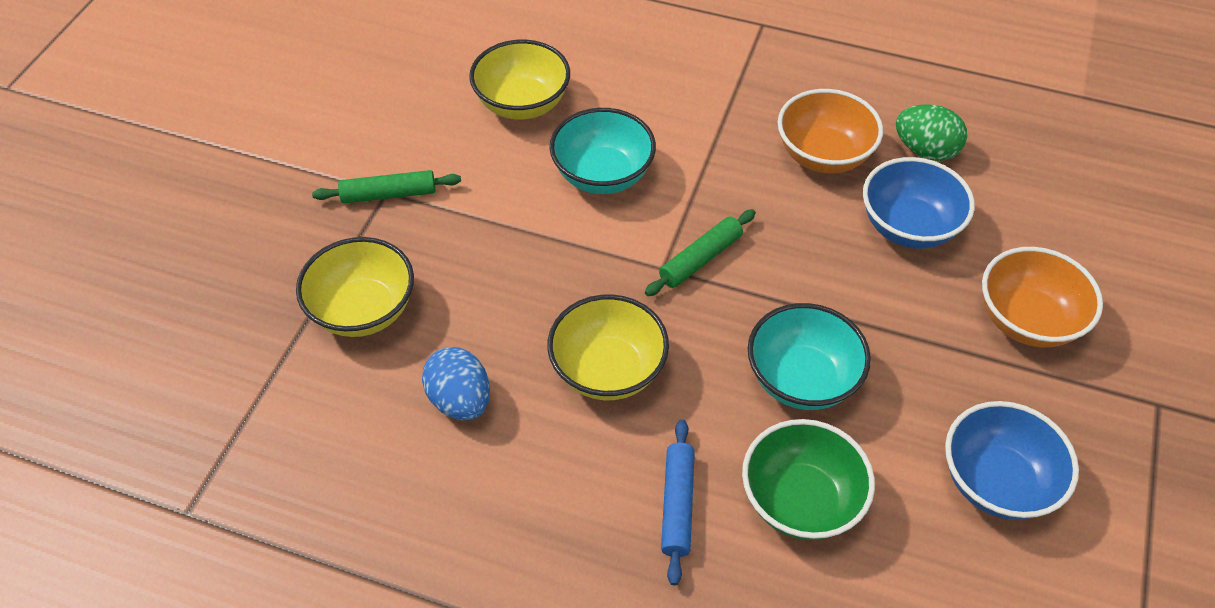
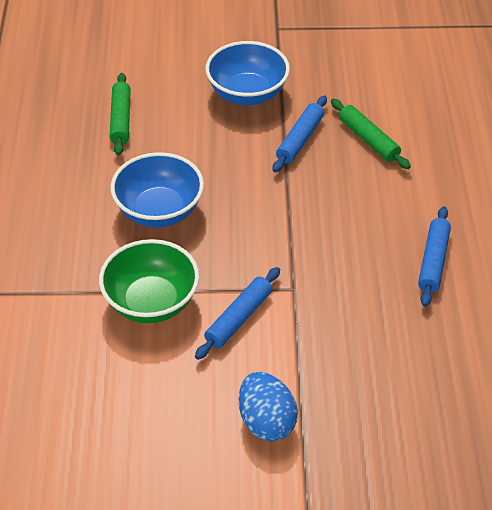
blue rolling pin: [661,419,695,585] = 1 -> [195,267,280,360] [273,95,327,173] [418,206,451,307] = 3
green egg: [896,104,967,161] = 1 -> none = 0
orange bowl: [778,89,883,173] [982,247,1103,347] = 2 -> none = 0
turquoise bowl: [549,108,656,194] [748,303,871,410] = 2 -> none = 0
yellow bowl: [296,237,414,337] [469,40,570,119] [547,294,669,400] = 3 -> none = 0

